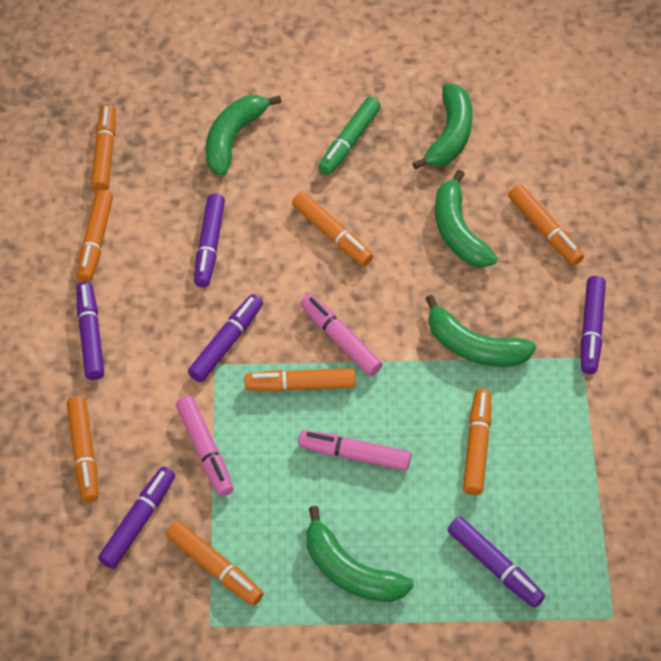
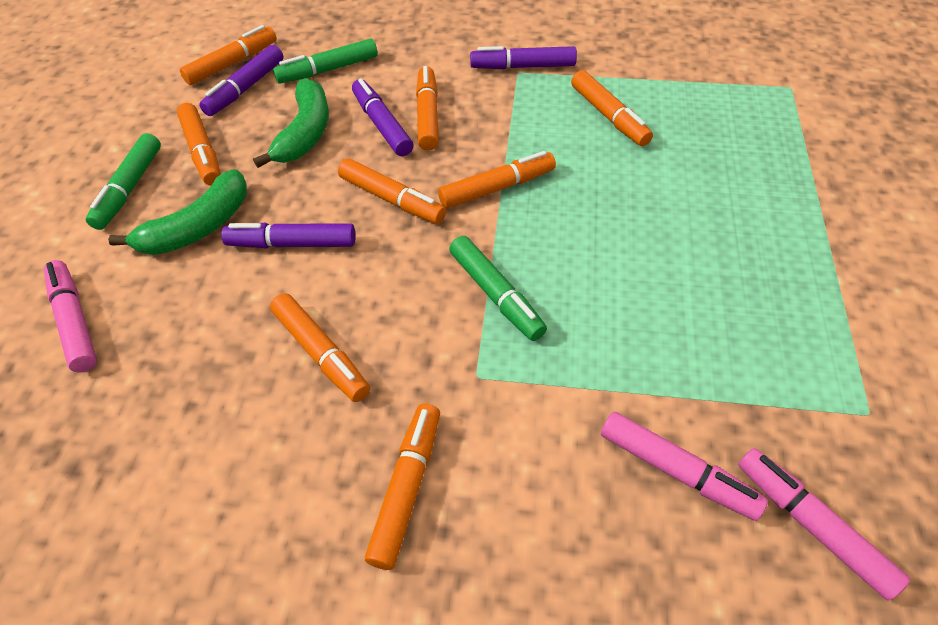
green banana: [205,95,282,176] [306,506,414,602] [412,83,473,170] [425,295,536,367] [435,170,498,268] = 5 -> [108,169,247,255] [253,78,329,168] = 2
green marker: [318,97,381,175] = 1 -> [86,133,161,230] [273,38,378,83] [449,236,547,341] = 3
purple marker: [76,282,104,380] [98,466,175,569] [188,294,263,382] [194,194,225,287] [448,516,545,608] [581,276,606,374] = 6 -> [199,45,284,116] [221,223,356,249] [352,78,414,156] [470,46,577,69] = 4

